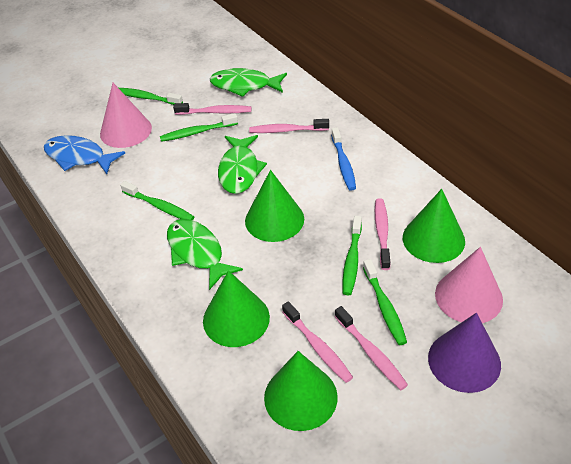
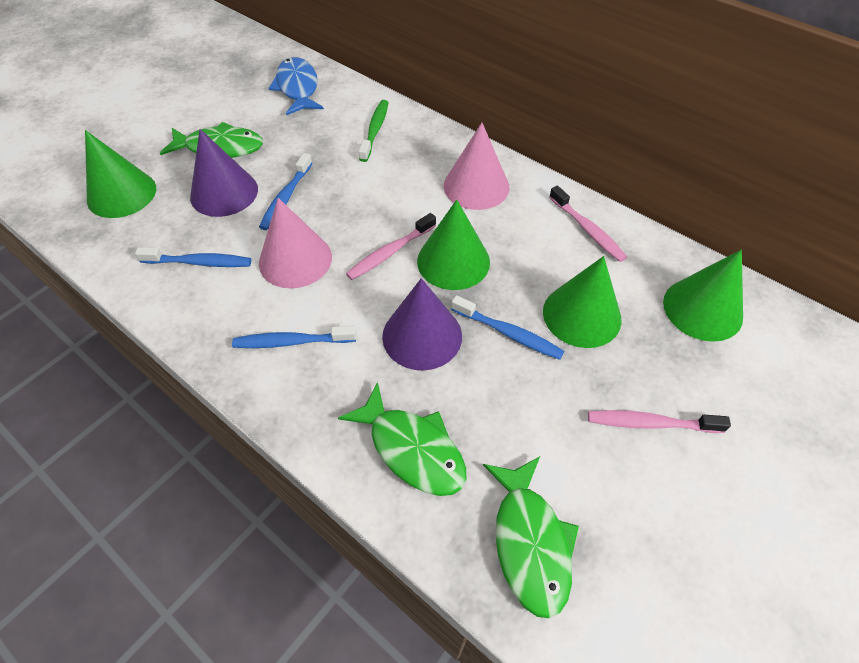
blue toothbrush: [331,127,356,191] = 1 -> [135,247,251,267] [232,326,356,348] [259,153,312,230] [451,295,564,360] = 4
green toothbrush: [119,88,183,105] [120,181,194,220] [160,113,238,142] [342,216,362,295] [363,259,407,345] = 5 -> [359,100,388,162] = 1
pink toothbrush: [173,103,251,115] [249,119,329,133] [282,302,353,383] [335,306,408,390] [375,199,390,270] = 5 -> [346,213,436,280] [549,186,627,262] [588,410,731,433] = 3
purple cone: [428,313,501,393] = 1 -> [190,129,258,217] [382,278,462,370] = 2

